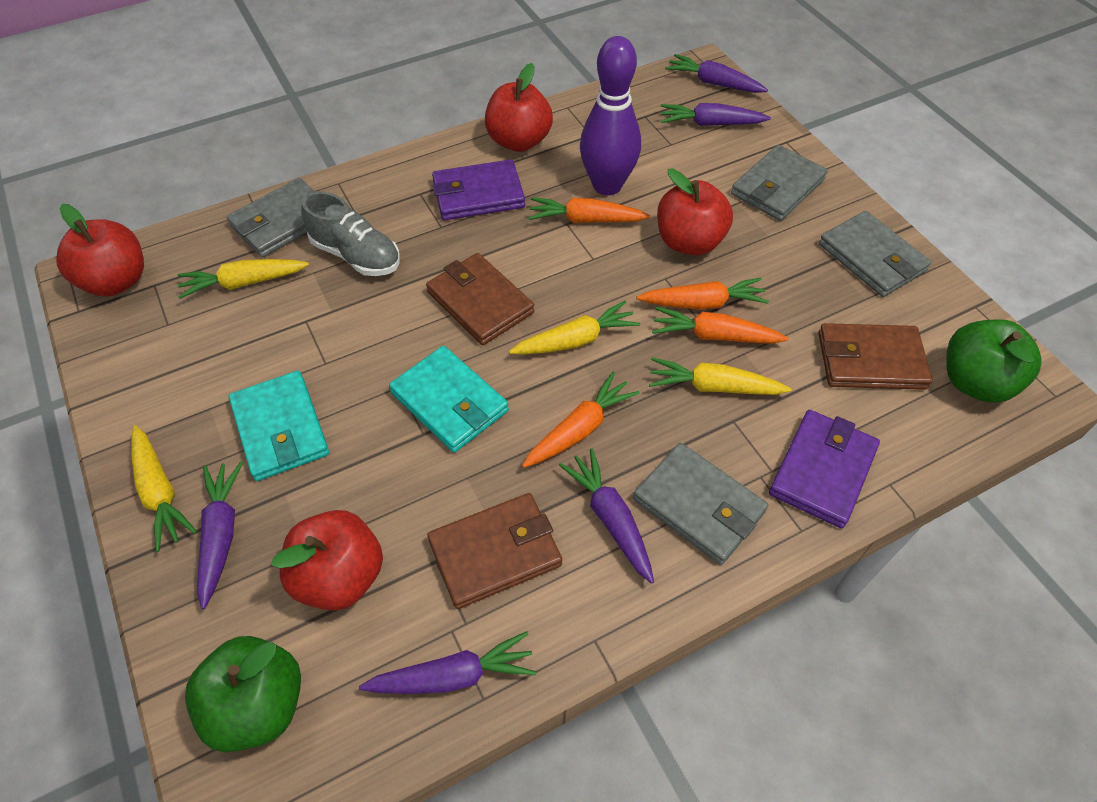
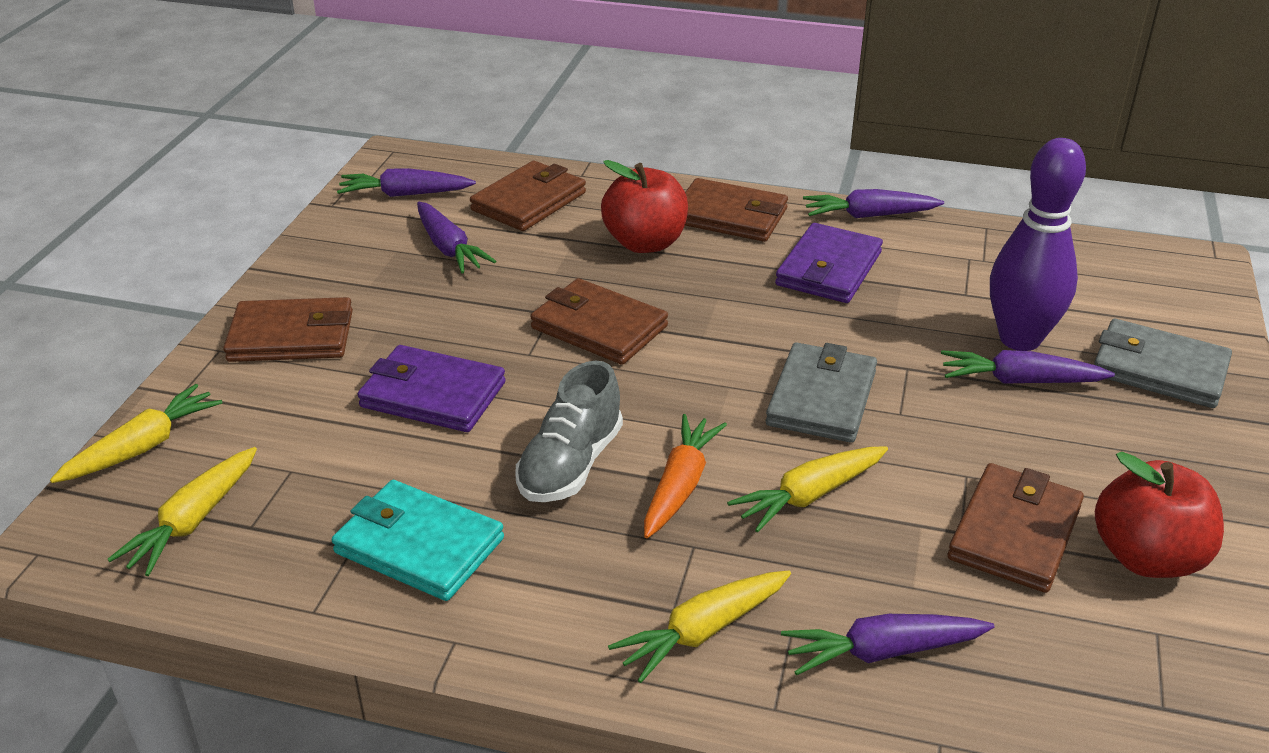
brown wallet: [426,253,534,345] [427,493,562,609] [818,323,932,390] = 3 -> [223,297,353,362] [470,161,586,231] [530,278,668,365] [685,178,788,242] [947,463,1084,593] = 5
green apple: [185,636,301,752] [946,319,1042,403] = 2 -> none = 0
grey wallet: [227,178,315,257] [633,443,768,565] [731,145,828,221] [819,211,931,297] = 4 -> [766,342,877,443] [1094,319,1232,408] = 2
orange carrot: [522,372,640,468] [528,197,650,223] [636,278,769,310] [652,307,789,344] = 4 -> [644,414,727,538] = 1
red apple: [56,204,144,296] [271,510,383,611] [485,63,553,152] [657,169,733,255] = 4 -> [601,160,688,253] [1095,452,1224,578] = 2
turquoise wallet: [229,371,329,481] [389,346,509,453] = 2 -> [332,480,504,601] = 1

